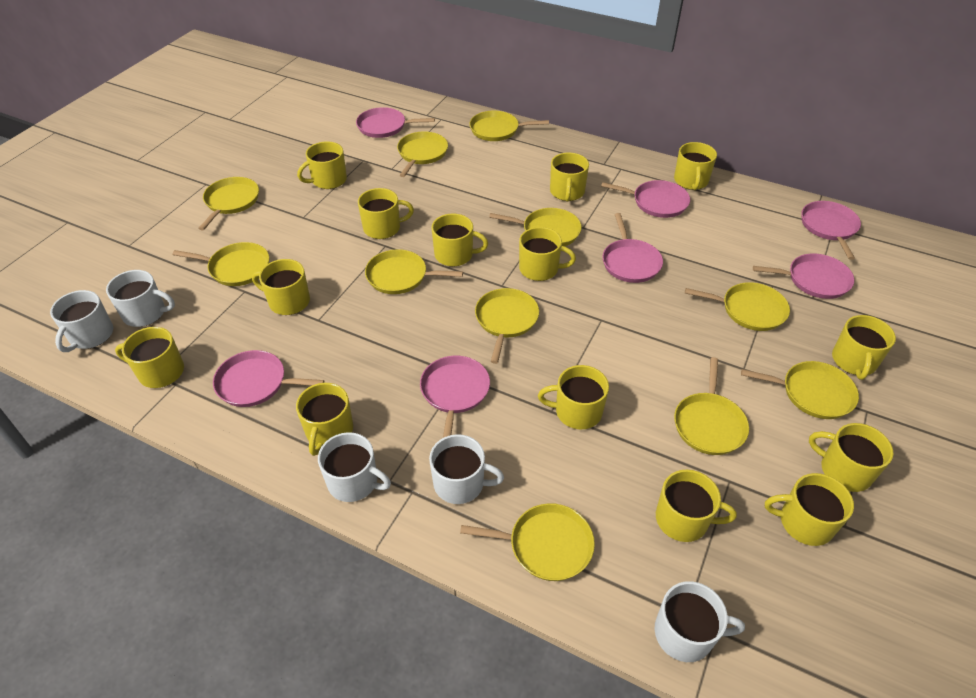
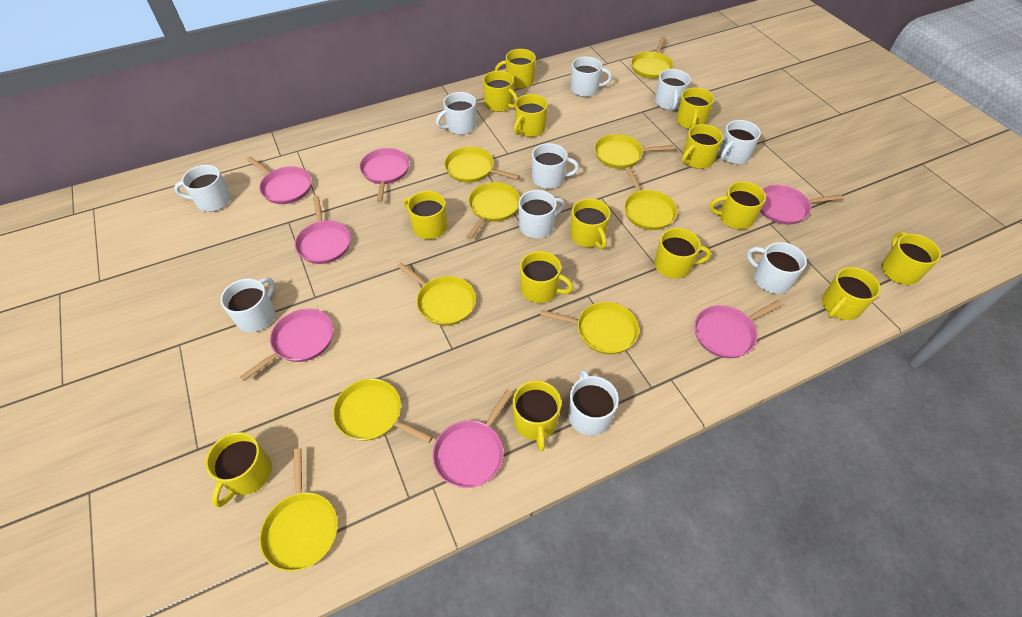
white mug: [50,290,113,352] [106,270,175,327] [318,432,391,502] [429,434,504,504] [654,581,745,662] = 5 -> [174,165,231,212] [220,277,276,332] [436,92,476,135] [519,190,565,238] [532,143,579,189] [568,370,619,436] [570,56,612,97] [655,69,691,110] [719,120,761,164] [747,242,807,294] = 10
yellow pan: [172,242,269,286] [198,177,259,231] [365,249,463,294] [397,131,448,177] [460,503,595,581] [469,111,549,141] [475,288,539,364] [489,208,581,246] [674,357,749,455] [685,282,790,331] [741,361,859,419] = 11 -> [259,448,338,572] [333,379,433,443] [397,263,476,326] [444,147,520,183] [467,182,520,239] [540,302,639,354] [594,134,674,169] [624,167,678,230] [631,36,673,79] = 9

